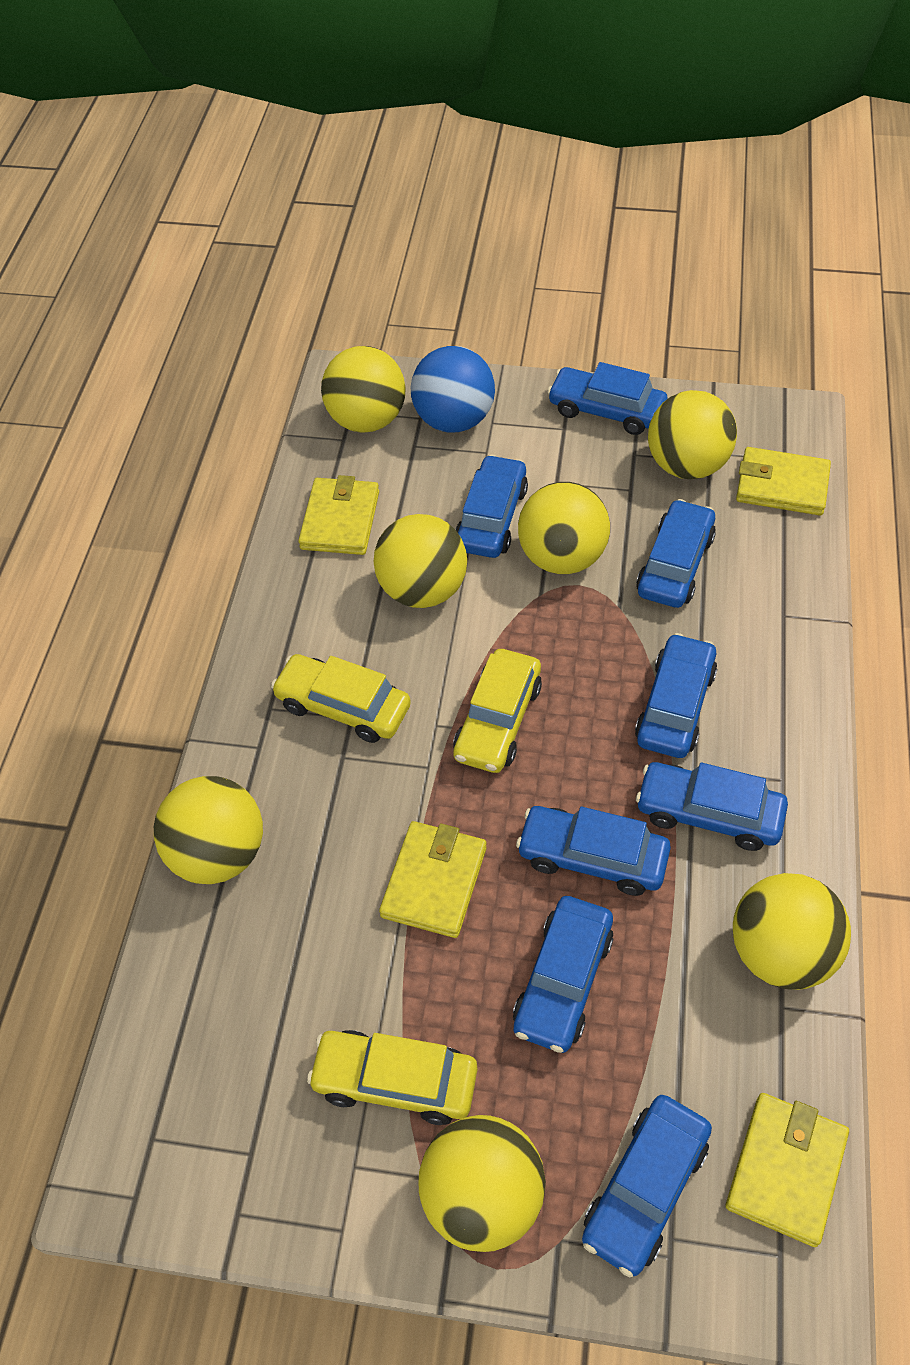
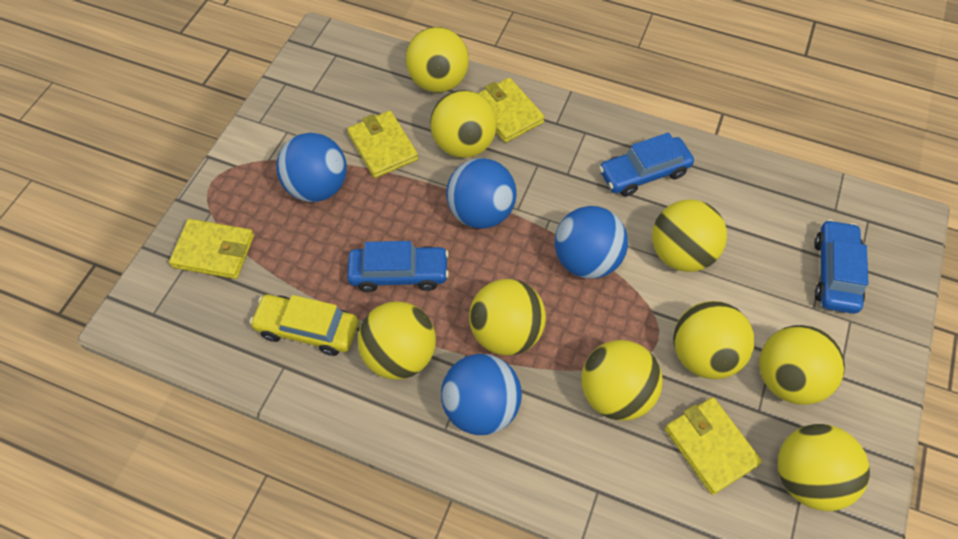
blue ball: [411,346,495,432] = 1 -> [276,133,347,202] [441,354,522,435] [446,158,516,229] [554,206,628,279] = 4
blue car: [455,455,528,558] [513,896,614,1053] [516,806,671,896] [547,362,668,435] [582,1095,712,1277] [635,633,717,758] [636,499,716,608] [636,762,788,851] = 8 -> [347,241,449,292] [599,133,694,197] [814,219,869,314] = 3
yellow ball: [154,776,263,884] [321,346,406,433] [374,514,467,608] [419,1115,546,1252] [518,482,610,574] [648,390,737,479] [733,873,851,990] = 7 -> [358,301,436,380] [406,27,469,92] [430,90,497,158] [469,279,546,356] [581,340,663,421] [652,199,727,272] [673,301,754,379] [759,325,845,405] [778,424,870,511] = 9
yellow car: [271,654,411,743] [307,1030,477,1125] [453,649,542,773] = 3 -> [249,294,359,356] = 1

